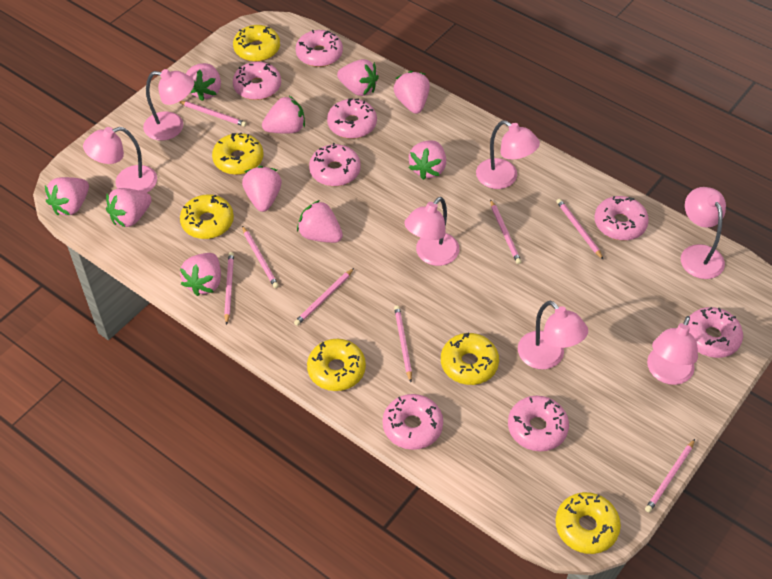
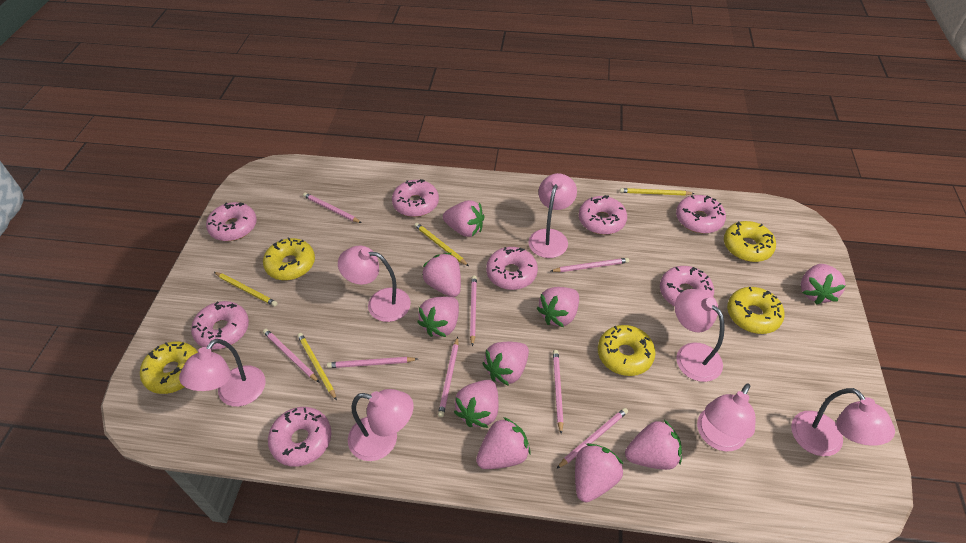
yellow donut: [180,194,234,239] [212,133,263,175] [233,25,280,62] [307,339,366,391] [441,333,499,385] [555,492,621,554] = 6 -> [140,341,198,394] [263,237,315,280] [598,325,656,376] [724,221,776,262] [727,287,784,334] = 5
yellow pencil: none = 0 -> [214,272,278,306] [297,333,337,401] [414,223,469,266] [620,188,695,196] = 4

